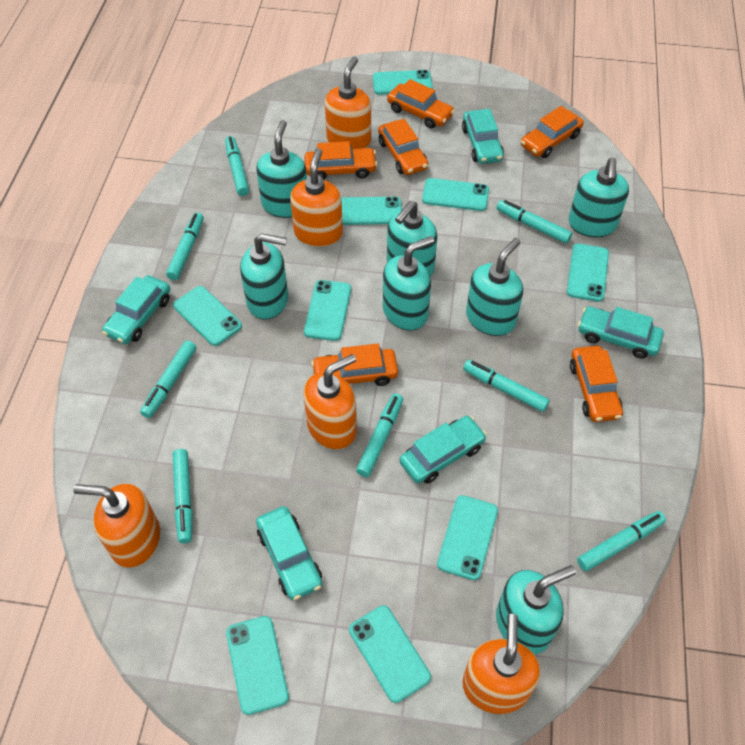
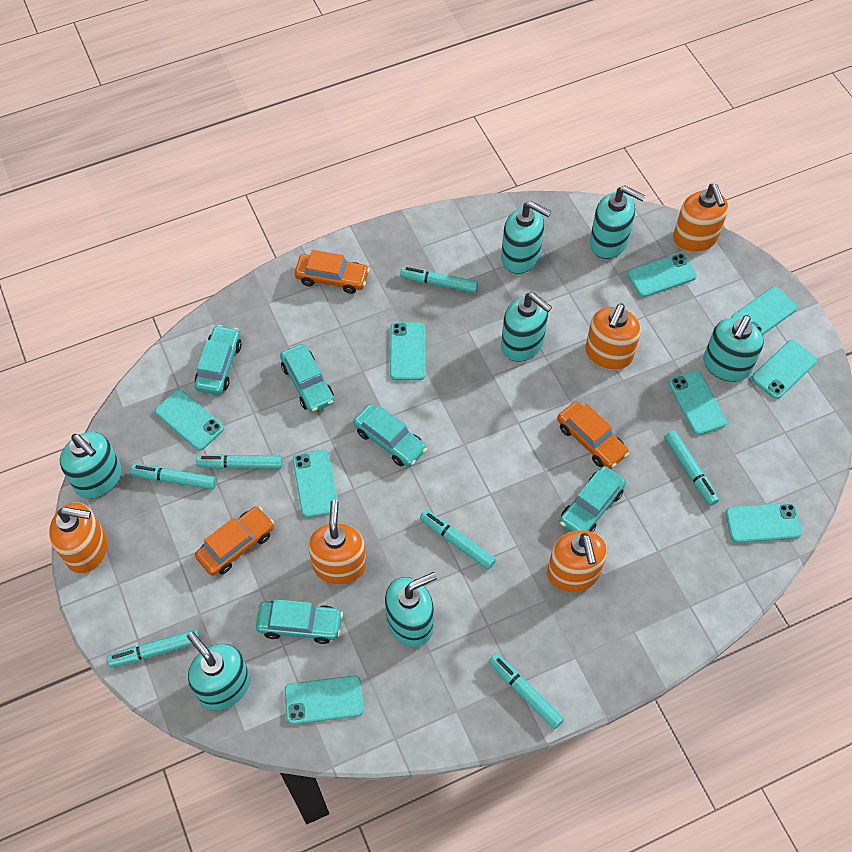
orange car: [304,141,377,180] [311,344,398,386] [378,119,428,175] [387,79,455,129] [521,106,584,158] [570,346,623,422] = 6 -> [195,506,274,576] [295,250,370,294] [557,401,629,469] = 3
turquoise marker: [140,340,197,418] [166,212,204,280] [173,449,193,543] [225,136,249,196] [356,394,403,477] [463,360,550,412] [497,200,572,244] [577,511,666,571] = 8 -> [107,629,200,668] [131,464,216,490] [196,454,283,469] [400,267,478,293] [420,510,496,570] [489,654,564,729] [664,431,719,506] = 7

